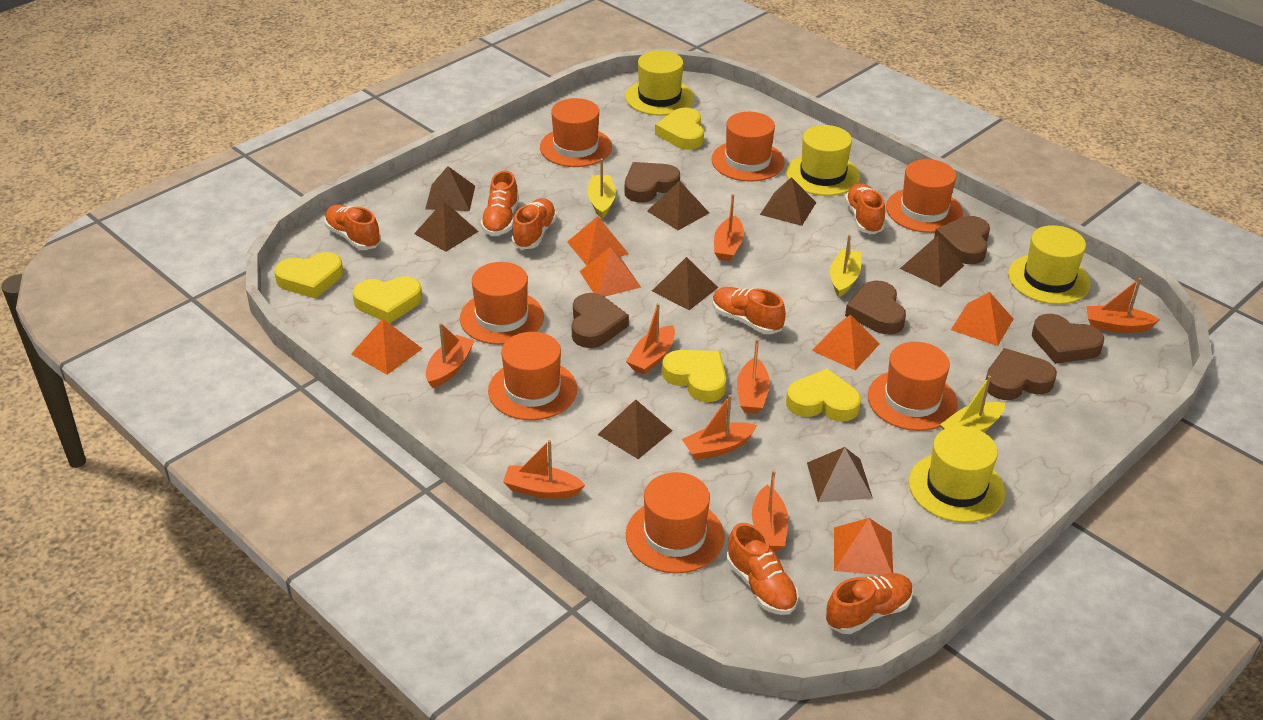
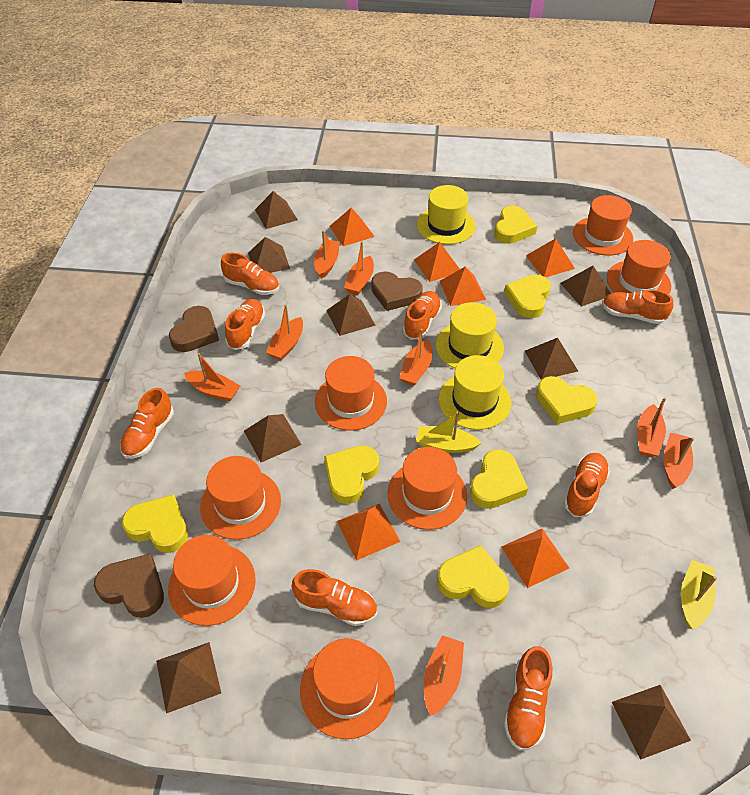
brown heart: [572,293,629,348] [625,162,680,202] [845,281,906,335] [934,216,990,264] [985,348,1057,400] [1032,314,1104,364] = 6 -> [94,554,164,618] [169,306,219,352] [371,271,423,311] = 3
orange shoe: [324,204,381,250] [480,171,519,236] [511,198,557,250] [712,287,786,334] [726,523,798,615] [825,573,913,634] [845,183,885,234] = 7 -> [120,388,174,459] [221,253,279,295] [225,299,265,350] [292,569,377,626] [403,291,442,340] [504,646,552,750] [564,453,610,517] [602,290,673,324] = 8
yellow boat: [588,158,616,219] [830,235,861,297] [940,375,1005,432] = 3 -> [416,412,482,453] [681,560,717,629] = 2
yellow hat: [625,50,694,116] [786,125,860,196] [909,426,1005,523] [1008,225,1091,304] = 4 -> [417,185,475,245] [436,302,504,369] [439,355,511,430] = 3
yellow heart: [274,252,343,299] [352,276,422,324] [655,107,704,150] [662,350,726,402] [786,368,861,421] = 5 -> [122,495,188,553] [324,446,379,504] [437,545,509,608] [470,449,528,509] [494,205,537,244] [504,275,551,318] [536,376,598,424] = 7

